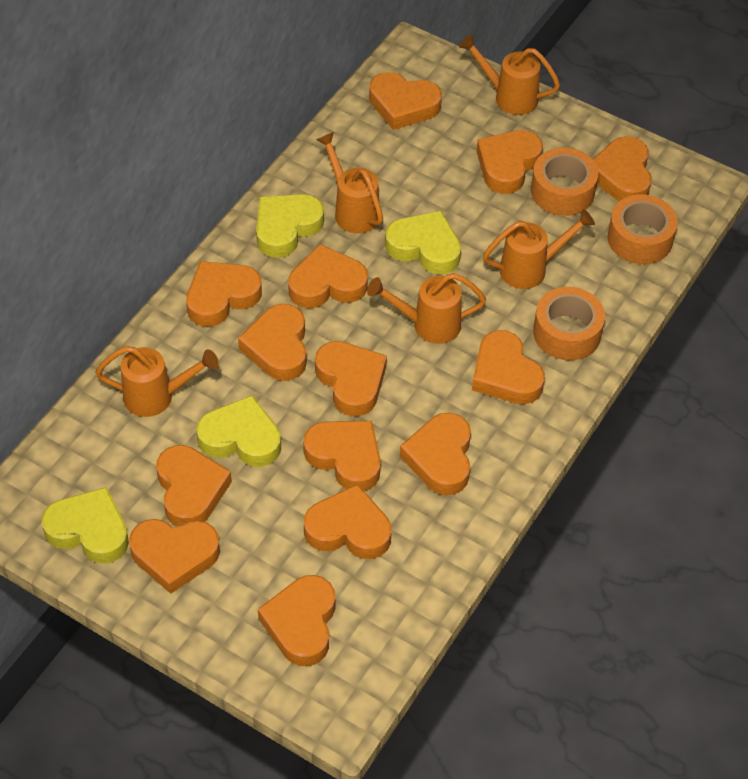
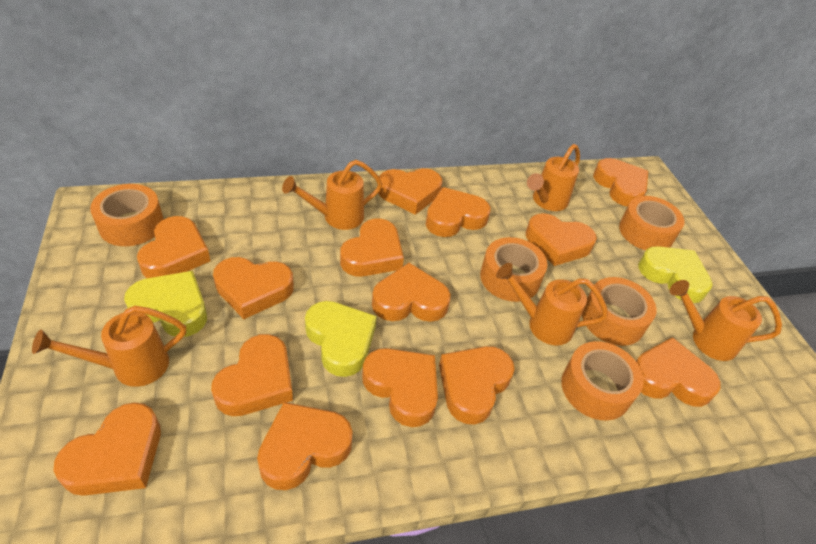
orange tape: [531,148,598,216] [533,287,605,360] [608,194,678,264] = 3 -> [90,184,164,246] [480,237,547,302] [561,341,644,420] [582,277,657,346] [619,196,685,250] = 5
yellow heart: [42,487,129,564] [196,395,281,467] [256,194,324,258] [385,211,461,275] = 4 -> [124,271,207,337] [305,301,377,377] [638,246,713,303] = 3

